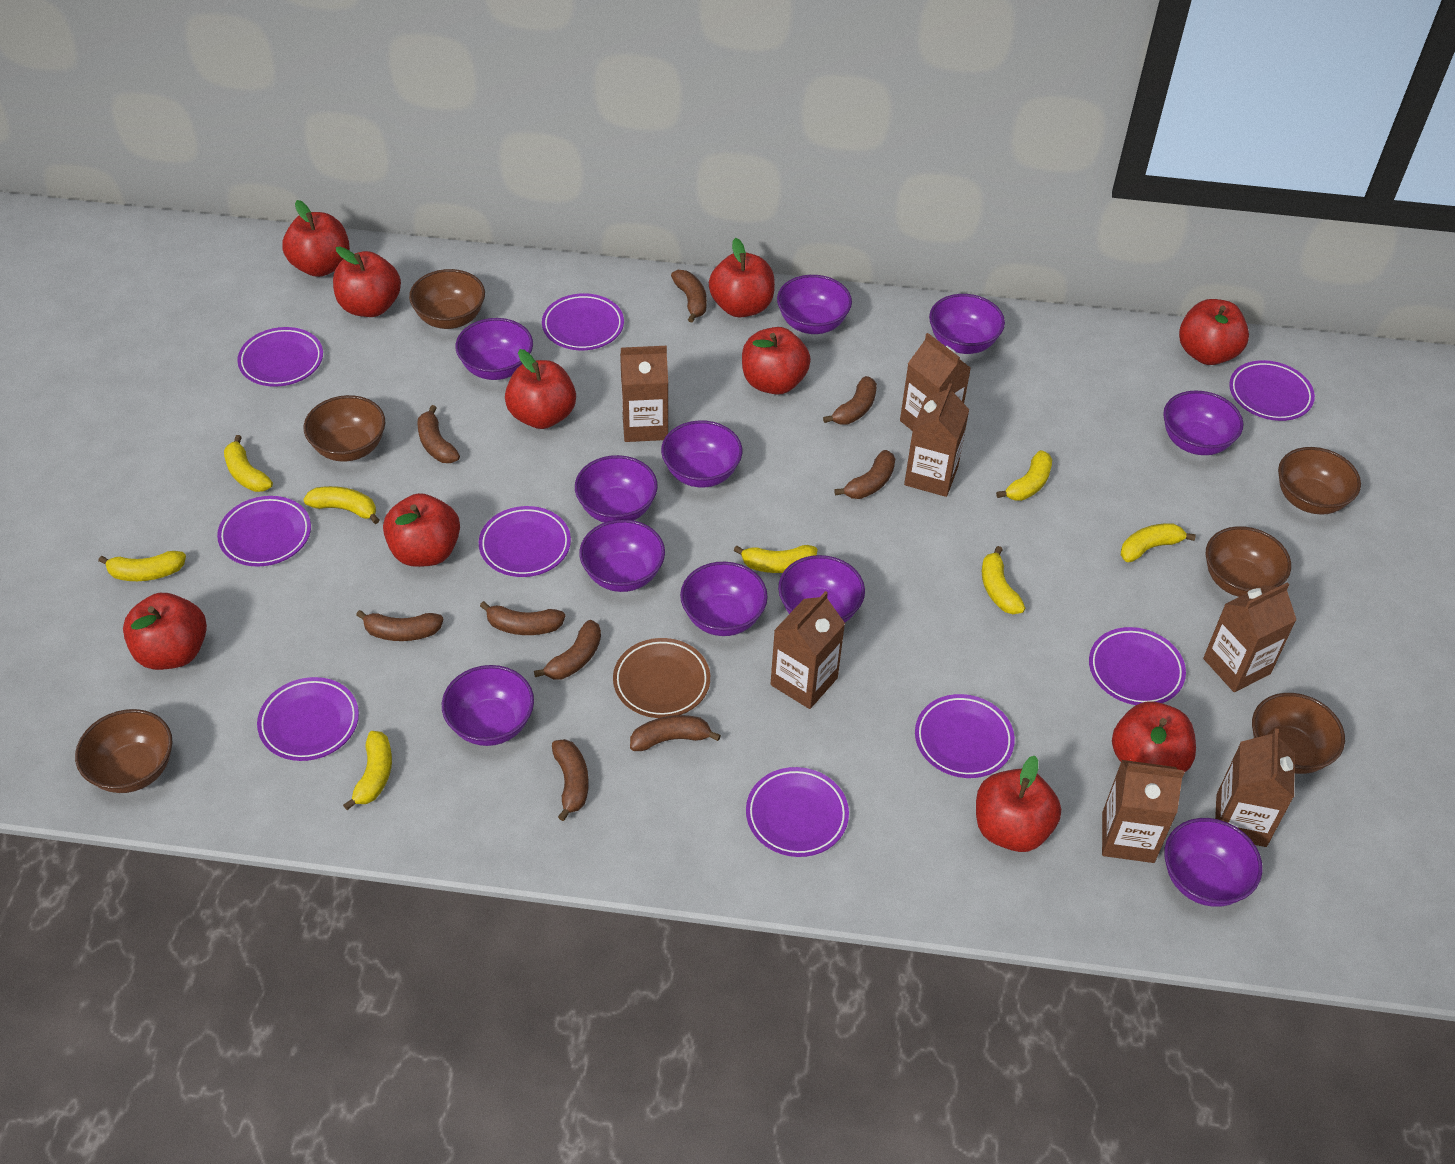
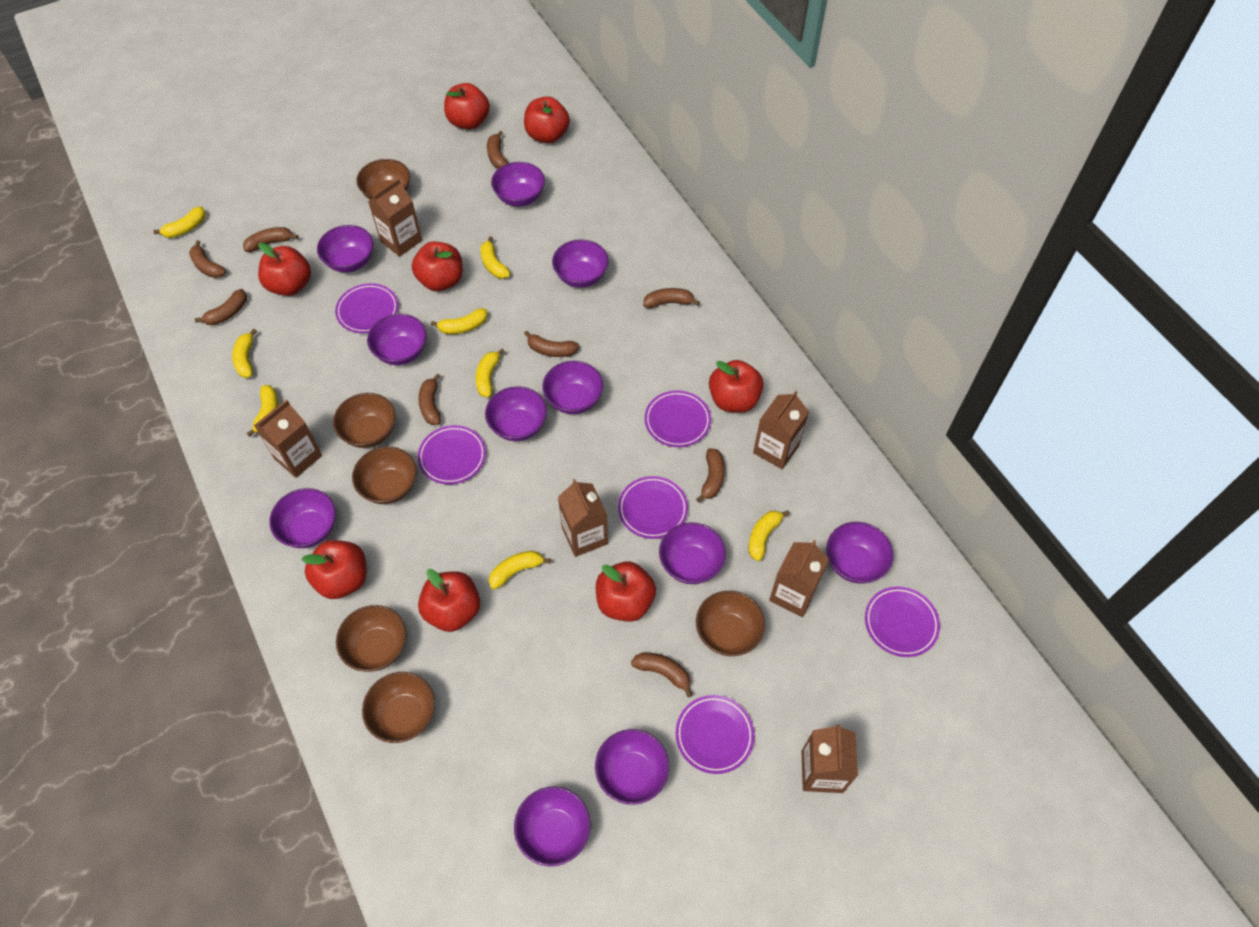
brown carton: [620,346,668,442] [771,591,845,709] [900,333,971,431] [904,383,969,497] [1102,760,1184,863] [1203,582,1296,692] [1215,728,1295,847] = 7 -> [254,400,322,478] [368,178,422,257] [558,479,608,557] [753,391,809,469] [769,540,829,617] [802,724,858,793] = 6
brown plate: [613,638,710,718] = 1 -> none = 0
purple plate: [217,496,311,567] [237,327,323,387] [257,677,359,761] [479,506,571,577] [542,293,624,350] [746,767,849,857] [915,694,1015,778] [1089,627,1186,705] [1229,360,1315,421] = 9 -> [335,283,398,333] [418,425,486,484] [618,476,688,539] [645,390,711,447] [676,695,754,774] [865,587,940,657] = 6
red apple: [123,593,207,670] [282,200,350,277] [333,246,401,317] [383,493,460,567] [505,349,576,429] [709,238,775,317] [742,327,811,395] [976,756,1061,852] [1112,701,1196,773] [1179,299,1249,365] = 10 -> [258,243,311,296] [301,540,366,599] [412,241,463,291] [418,569,480,632] [444,83,490,130] [524,96,570,143] [596,561,656,622] [709,360,764,413] = 8

